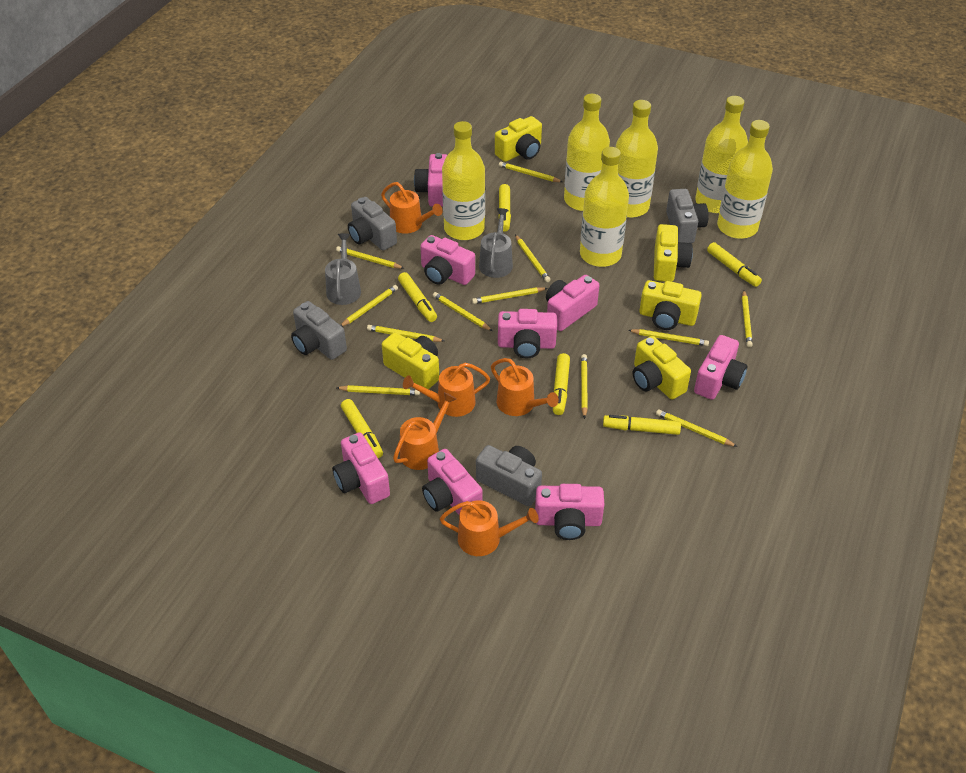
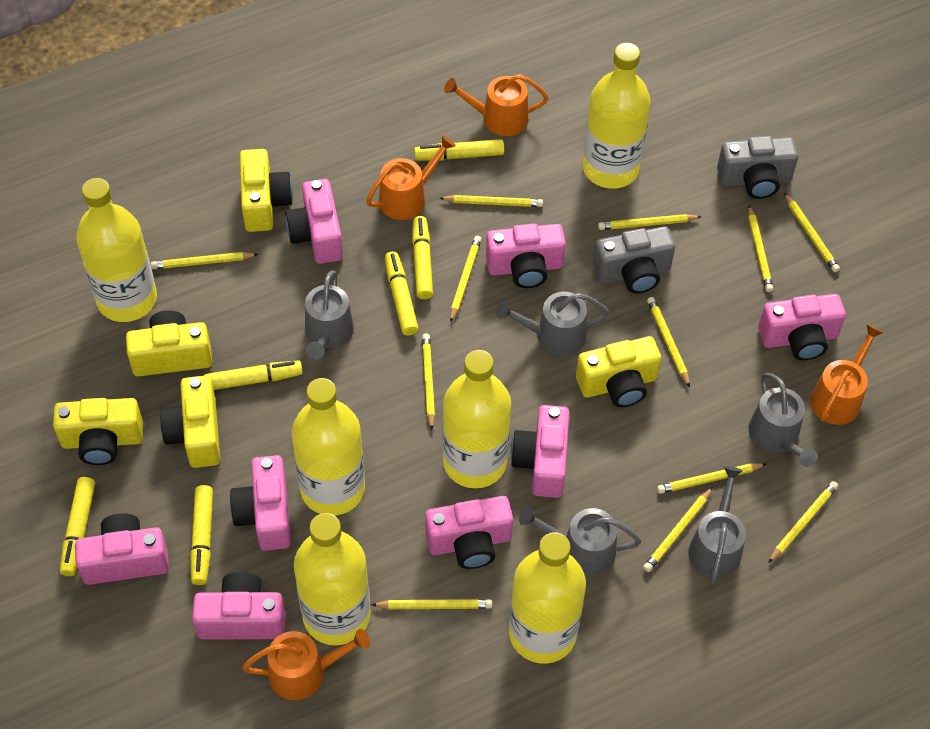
grey camera: [291,301,347,360] [348,197,397,250] [476,445,542,506] [666,189,709,243] = 4 -> [593,226,675,293] [717,136,798,199] = 2
grey watering can: [325,233,361,305] [479,208,513,278] = 2 -> [305,270,354,360] [496,292,609,355] [519,507,641,575] [688,466,746,584] [749,373,818,467] = 5
orange watering can: [381,182,442,234] [393,392,456,470] [403,363,490,417] [440,500,539,556] [491,358,559,416] = 5 -> [242,629,370,700] [366,135,456,220] [444,74,548,136] [810,324,883,425] = 4

